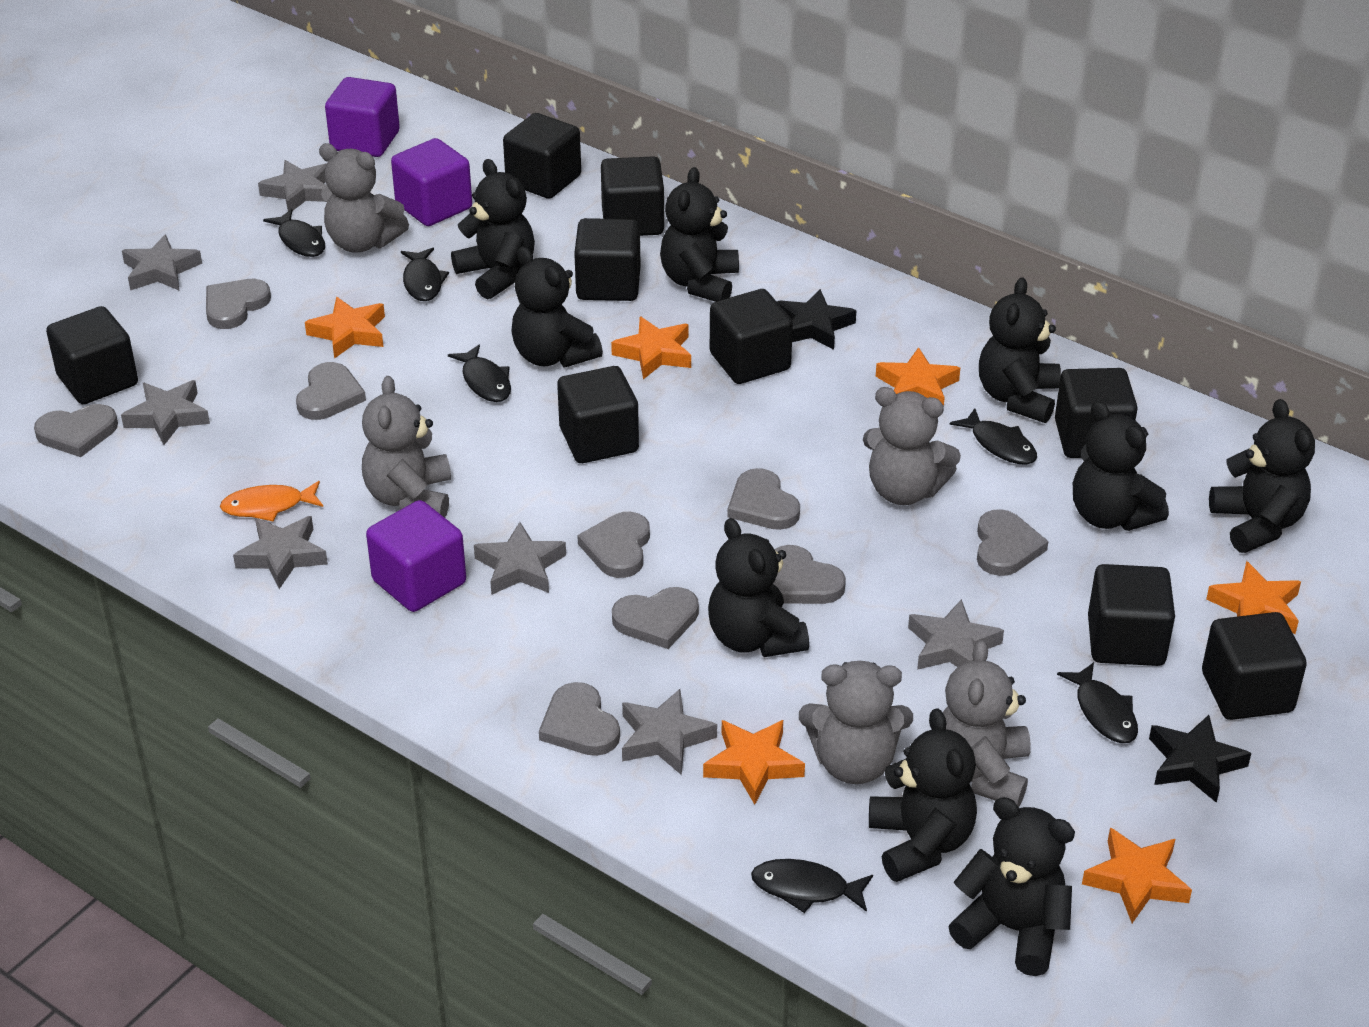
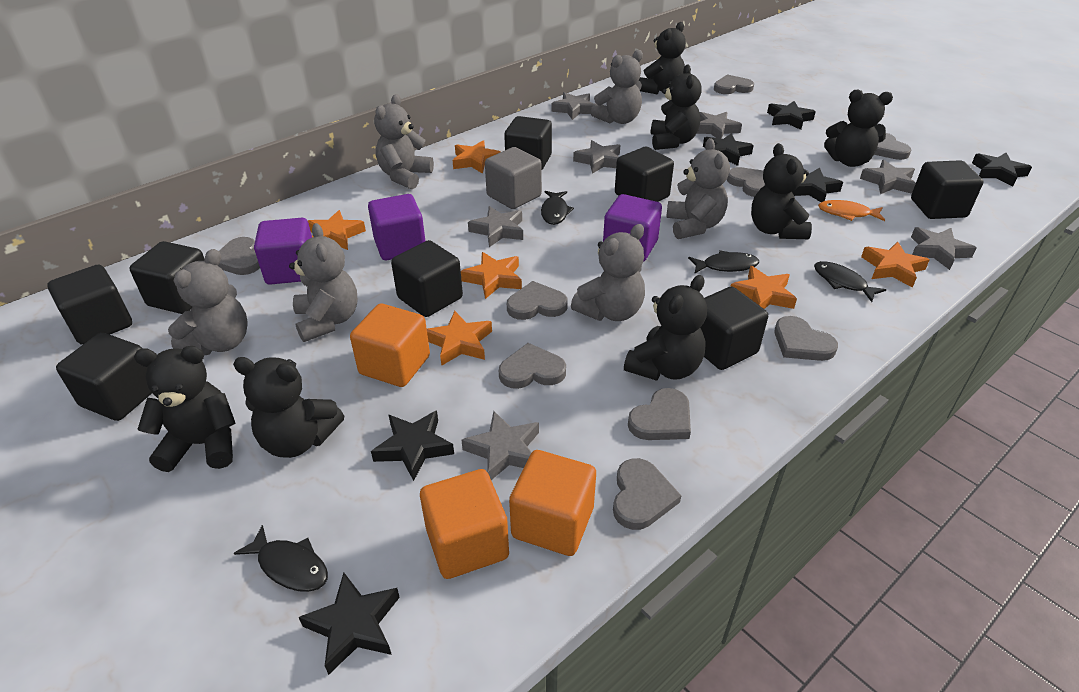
black cube: [46,306,138,404] [503,113,581,199] [557,366,639,463] [574,218,641,301] [601,156,664,236] [710,289,793,384] [1055,368,1138,458] [1088,564,1175,666] [1202,612,1307,720] = 9 -> [47,265,132,345] [56,333,152,421] [129,241,204,314] [391,240,463,317] [504,116,552,170] [615,147,674,202] [700,287,768,370] [911,160,983,219] = 8
black fish: [263,209,325,257] [401,248,449,301] [448,344,511,402] [751,859,873,913] [950,408,1037,465] [1057,662,1138,743] = 6 -> [234,525,328,592] [541,191,574,225] [688,250,759,273] [814,261,886,302] = 4
black star: [777,289,856,350] [1149,715,1251,803] = 2 -> [299,573,400,675] [371,410,454,481] [703,133,754,166] [767,101,816,130] [792,167,843,202] [972,153,1032,187] = 6
black teddy bear: [451,159,535,299] [511,247,603,367] [660,167,739,302] [708,518,809,657] [869,708,977,882] [948,797,1075,976] [979,277,1061,423] [1073,401,1169,531] [1209,399,1315,553] = 9 -> [134,346,235,472] [233,357,344,458] [624,275,707,381] [639,22,686,94] [651,65,701,150] [751,143,812,239] [824,89,893,167] = 7
grey cube: none = 0 -> [485,147,542,209] = 1
grey teddy bear: [319,143,409,253] [362,376,451,518] [799,661,913,784] [863,387,961,505] [943,640,1031,807] = 5 -> [168,249,248,355] [289,223,357,342] [374,94,434,189] [571,224,645,321] [591,50,643,124] [666,138,730,239] = 6
orange cube: none = 0 -> [350,304,430,387] [420,469,509,579] [509,450,596,556] = 3

